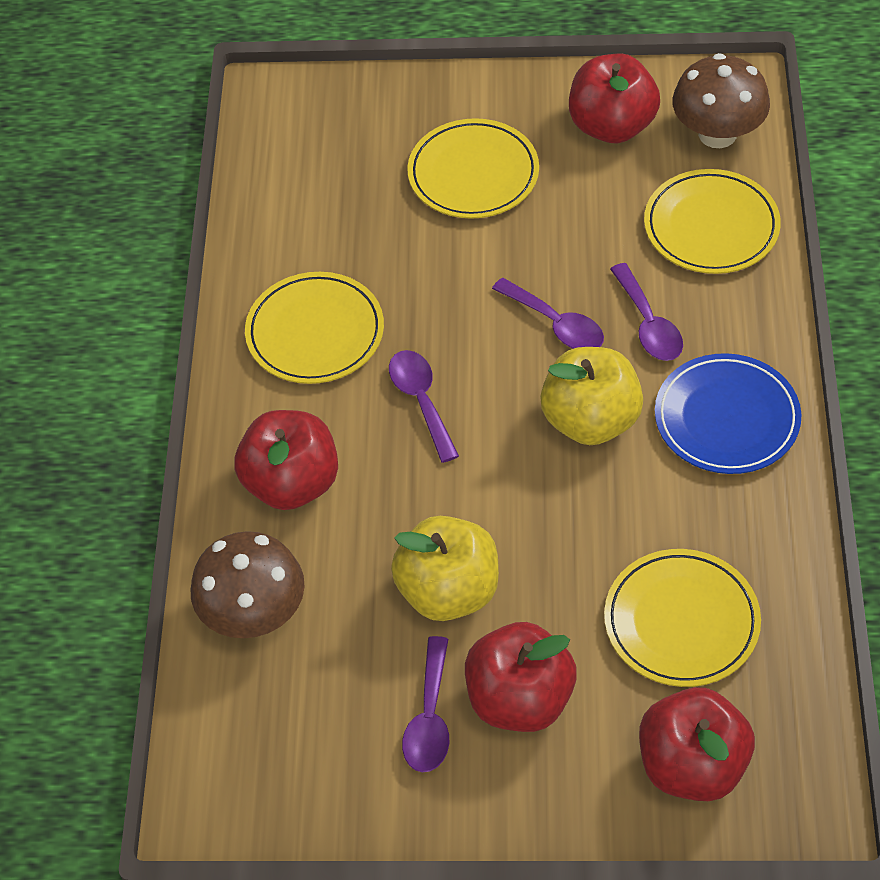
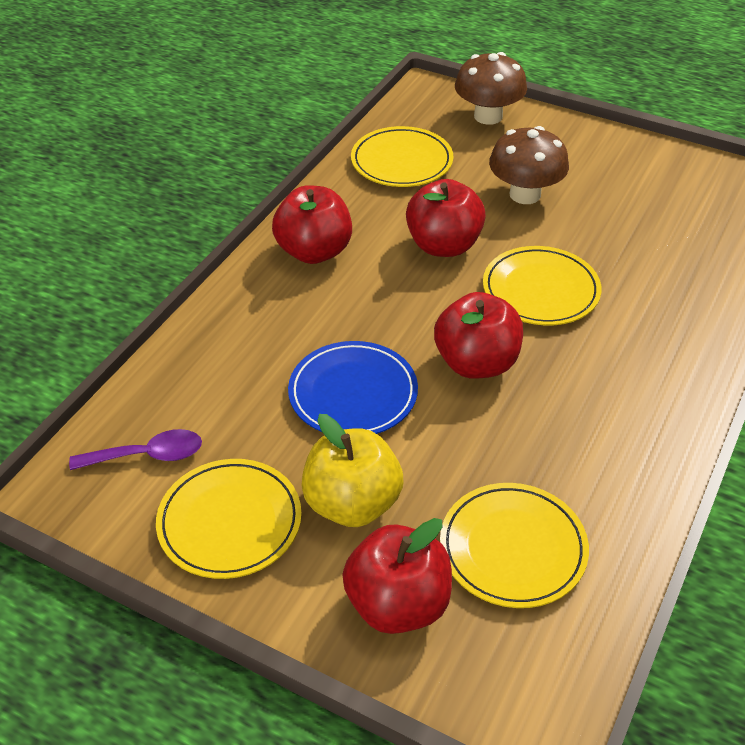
purple spoon: [389,350,459,463] [402,636,449,772] [492,278,604,349] [610,263,683,361] = 4 -> [69,429,202,470] = 1
yellow apple: [391,516,499,621] [540,347,643,445] = 2 -> [301,414,403,527] = 1

